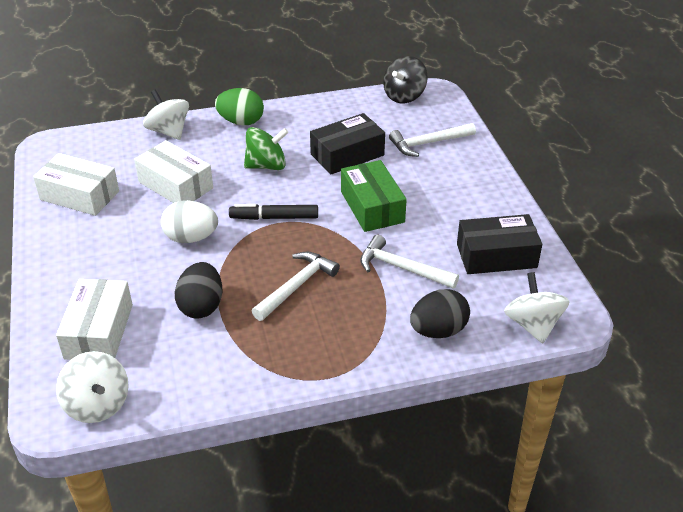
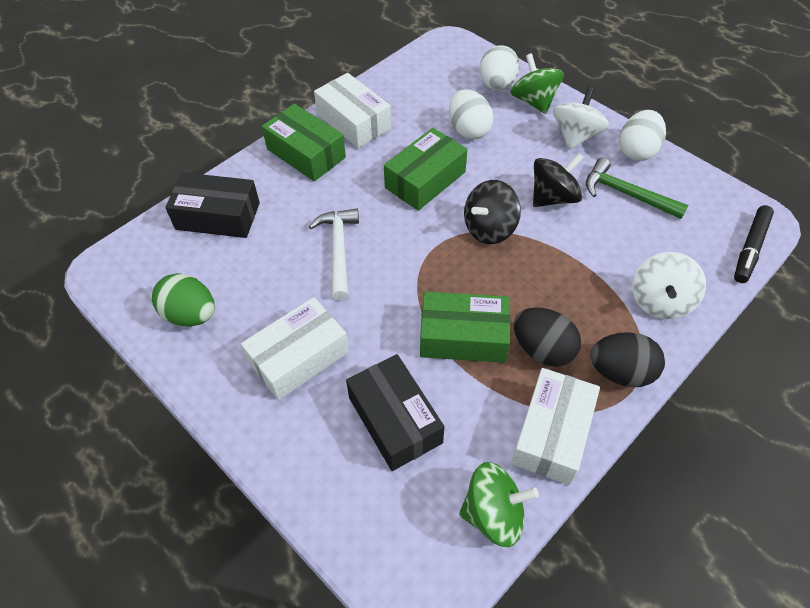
black spinning top: [383,56,428,103] = 1 -> [464,180,521,244] [533,153,584,207] = 2
green box: [341,160,407,232] = 1 -> [262,104,346,181] [384,128,467,211] [420,291,510,363] = 3
green hammer: none = 0 -> [586,158,688,219] = 1
green spinning top: [244,127,289,170] = 1 -> [459,462,539,547] [510,53,564,114] = 2
white egg: [161,200,218,243] = 1 -> [449,89,494,139] [480,45,520,91] [619,110,666,161] = 3
white hammer: [252,251,340,321] [360,235,459,289] [389,123,476,157] = 3 -> [309,209,359,300] = 1
white spinning top: [56,351,129,423] [143,90,189,140] [504,272,570,343] = 3 -> [553,87,609,150] [632,252,706,319] = 2

